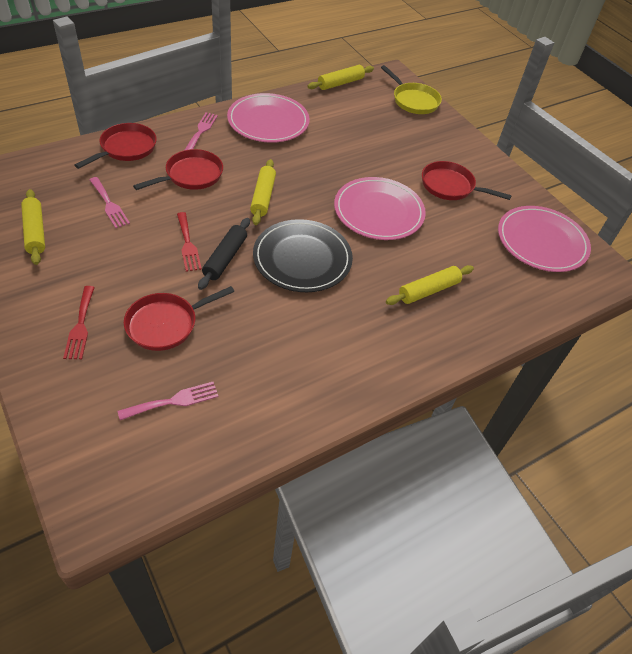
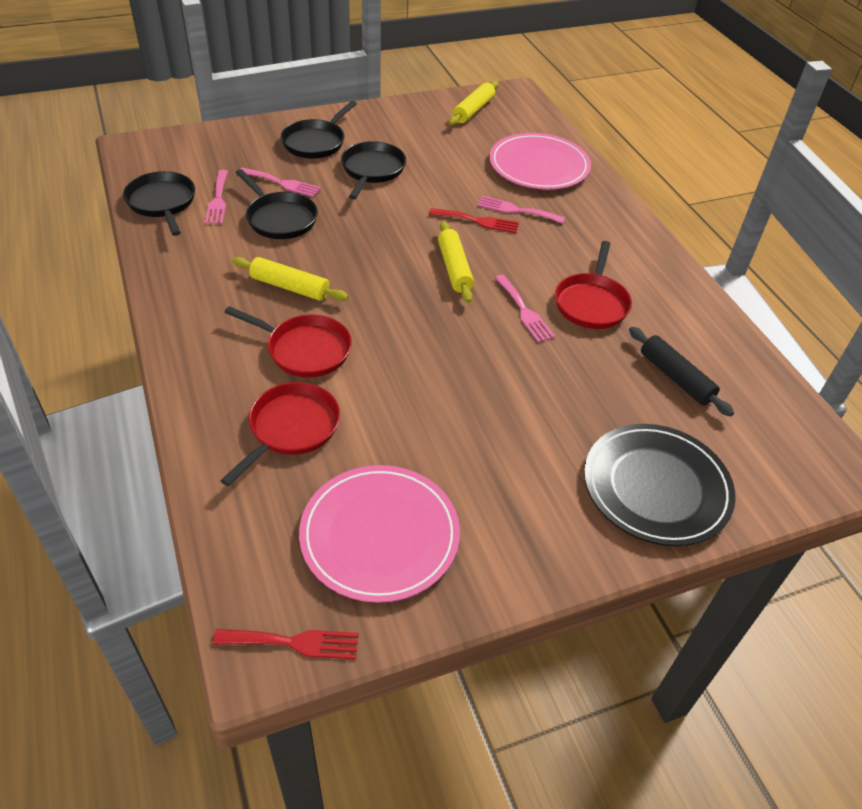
black pan: none = 0 -> [123,171,195,236] [235,169,318,239] [281,101,357,158] [341,141,406,199] = 4
pink fork: [89,177,130,228] [118,382,219,420] [185,112,218,150] = 3 -> [205,170,228,224] [240,167,321,197] [477,196,565,224] [495,275,555,342] = 4
pink plate: [227,93,310,143] [334,177,426,240] [498,206,591,272] = 3 -> [299,465,460,603] [489,133,591,190] = 2
red pan: [75,123,157,169] [124,286,234,351] [133,149,223,190] [422,161,512,200] = 4 -> [220,382,340,486] [224,306,352,377] [555,241,632,329] = 3
yellow pan: [381,65,442,114] = 1 -> none = 0
yellow rolling pin: [21,189,45,265] [250,159,276,225] [308,65,374,90] [386,265,474,305] = 4 -> [232,257,349,301] [438,221,474,303] [449,81,498,126] = 3

